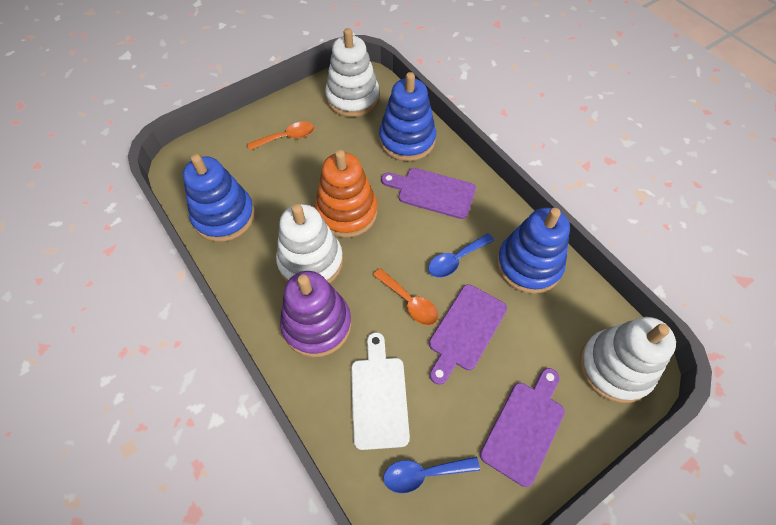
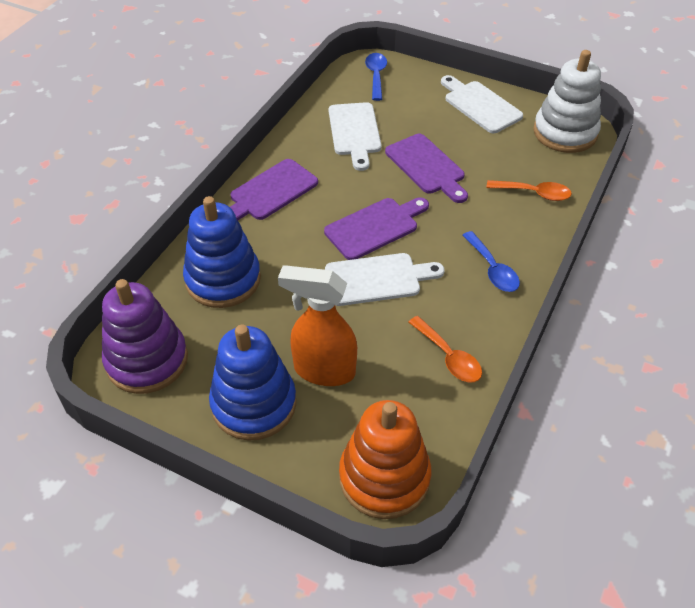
blue stacking toy: [183,154,255,242] [379,72,436,161] [497,208,570,294] = 3 -> [183,196,261,308] [209,325,296,441] = 2
orange spray bottle: none = 0 -> [278,265,357,386] = 1
white cutting board: [351,332,410,450] = 1 -> [325,253,445,306] [329,102,381,171] [441,75,523,133] = 3
white stacking toy: [276,204,343,283] [325,28,380,117] [580,317,676,403] = 3 -> [533,50,601,153] = 1

